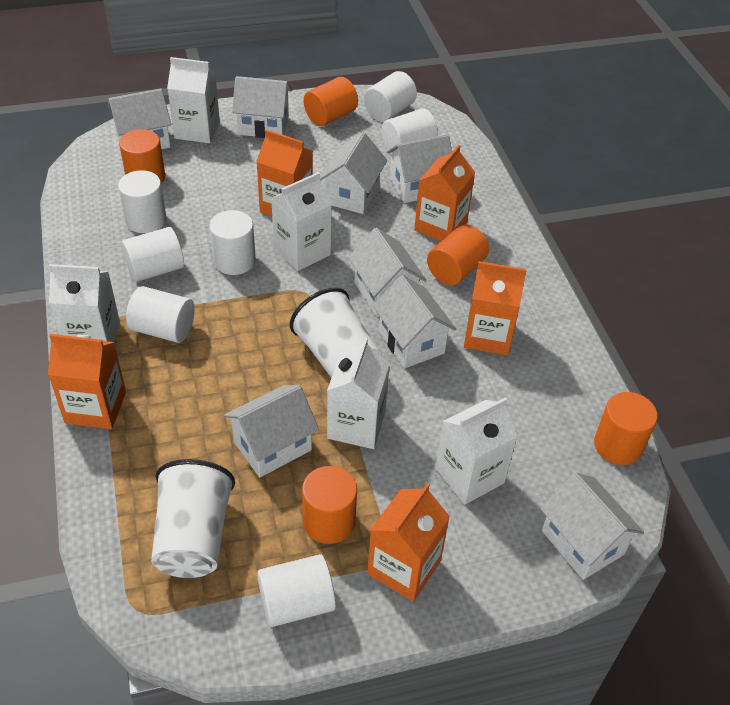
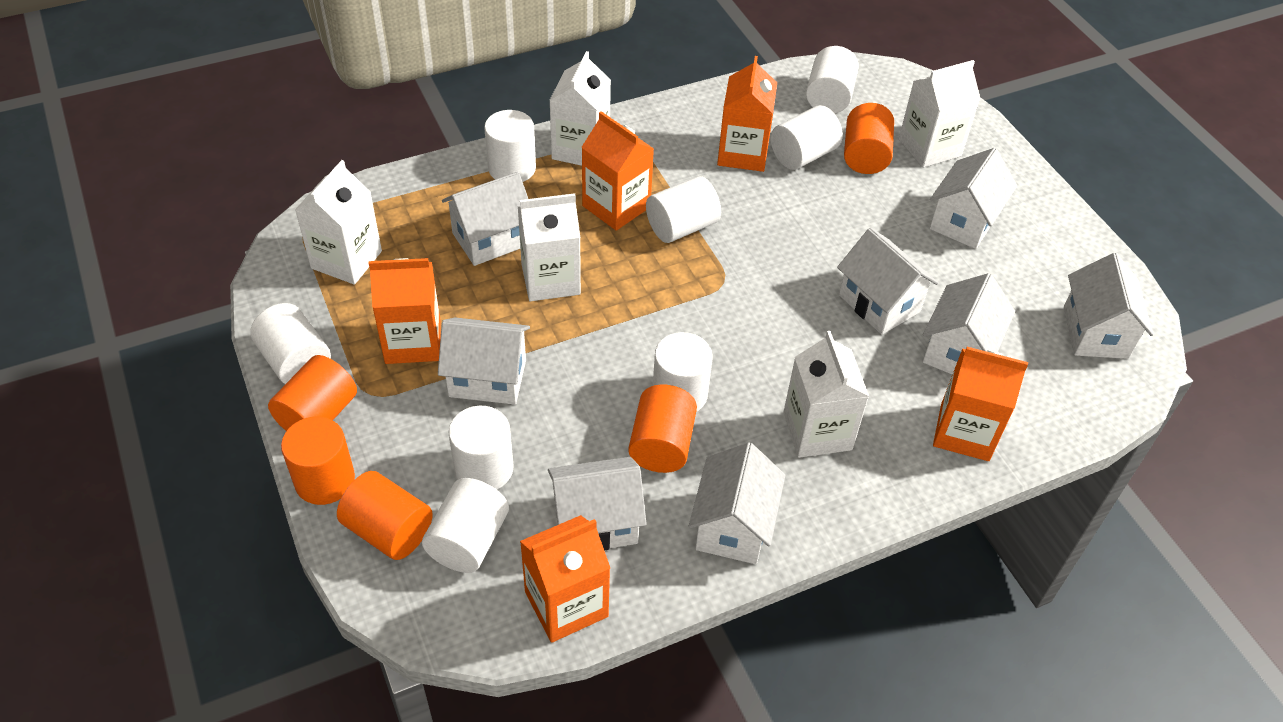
white cup: [151,459,235,578] [290,288,382,378] = 2 -> none = 0
white cylinder: [118,170,166,233] [121,227,184,282] [126,286,195,343] [209,210,256,275] [257,554,336,627] [364,71,417,122] [382,108,438,154] = 7 -> [250,303,331,384] [422,478,509,573] [448,406,514,490] [484,110,536,182] [646,176,721,243] [653,332,713,412] [771,105,843,170] [806,46,859,113] = 8

